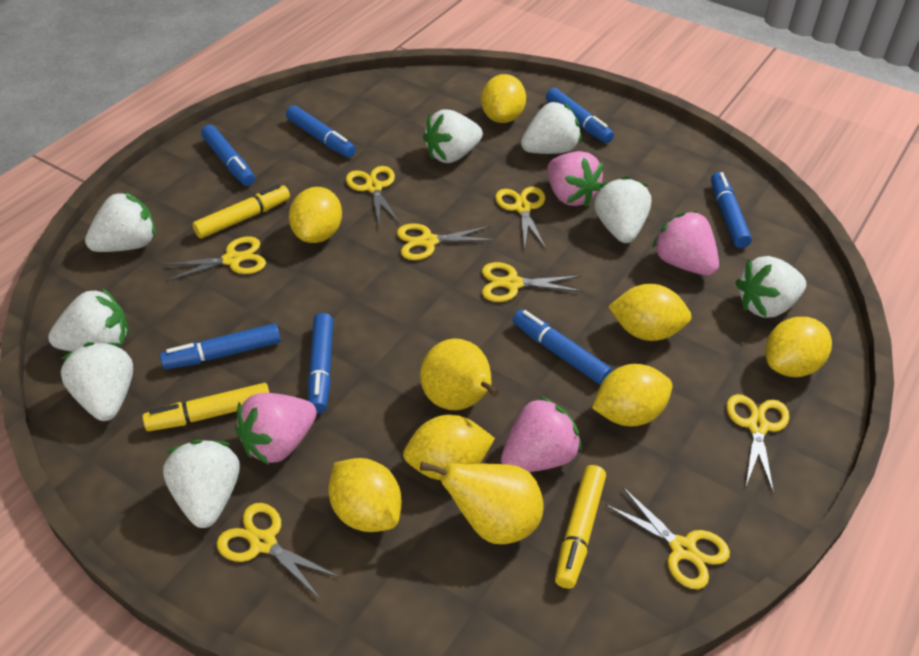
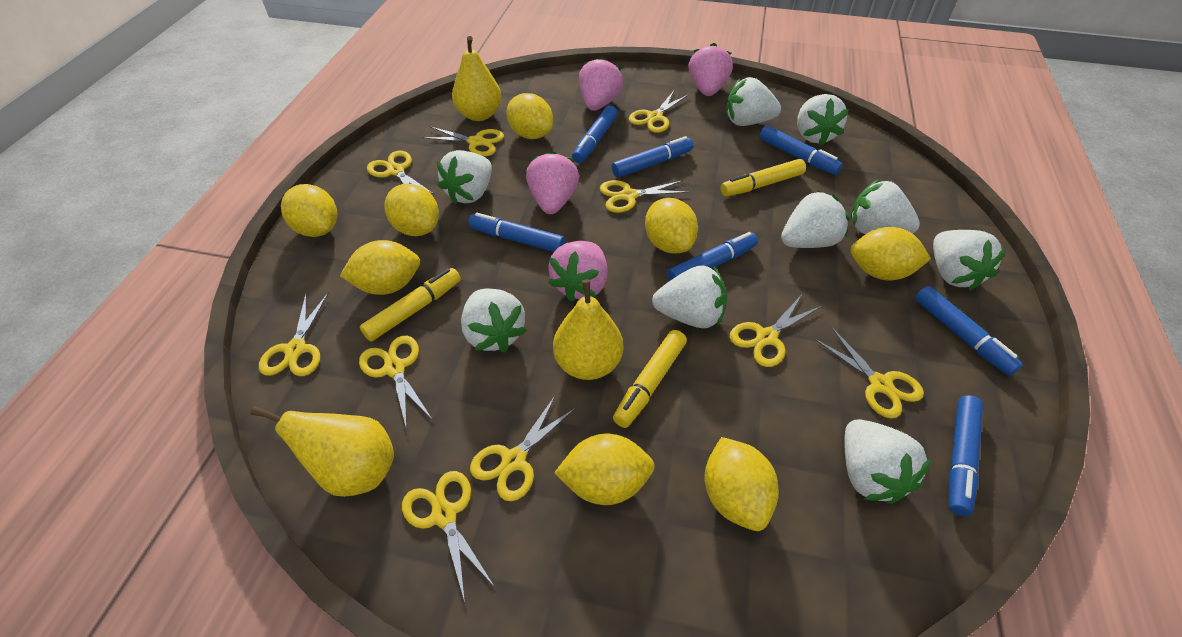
white strawberry: [48,288,129,352] [61,342,133,421] [85,191,156,252] [163,440,240,528] [423,109,483,163] [521,102,581,154] [594,176,652,243] [735,256,806,318] = 8 -> [437,150,492,205] [461,288,527,353] [652,265,727,328] [726,77,781,126] [781,190,850,248] [797,94,849,145] [845,419,932,504] [850,179,920,234] [933,230,1006,291] = 9
yellow lemon: [289,187,342,243] [328,458,402,532] [403,415,495,480] [481,74,526,123] [592,364,673,427] [608,284,692,341] [765,317,832,377] = 7 -> [281,184,337,237] [340,240,420,295] [384,183,439,236] [506,93,553,139] [554,434,655,505] [645,198,698,254] [705,437,779,531] [851,227,931,281] = 8
yellow pear: [420,338,499,410] [420,462,543,544] = 2 -> [250,406,394,497] [452,36,501,121] [553,279,623,380] = 3
yellow scissors: [162,237,266,282] [217,503,340,600] [346,166,400,225] [397,223,496,260] [482,262,583,302] [495,187,546,250] [605,486,730,589] [726,394,789,493] = 8 -> [259,293,328,376] [359,336,433,431] [367,150,435,195] [402,471,495,602] [422,126,504,157] [470,396,576,501] [600,180,689,213] [629,91,689,133] [730,294,822,367] [814,327,924,419] = 10

